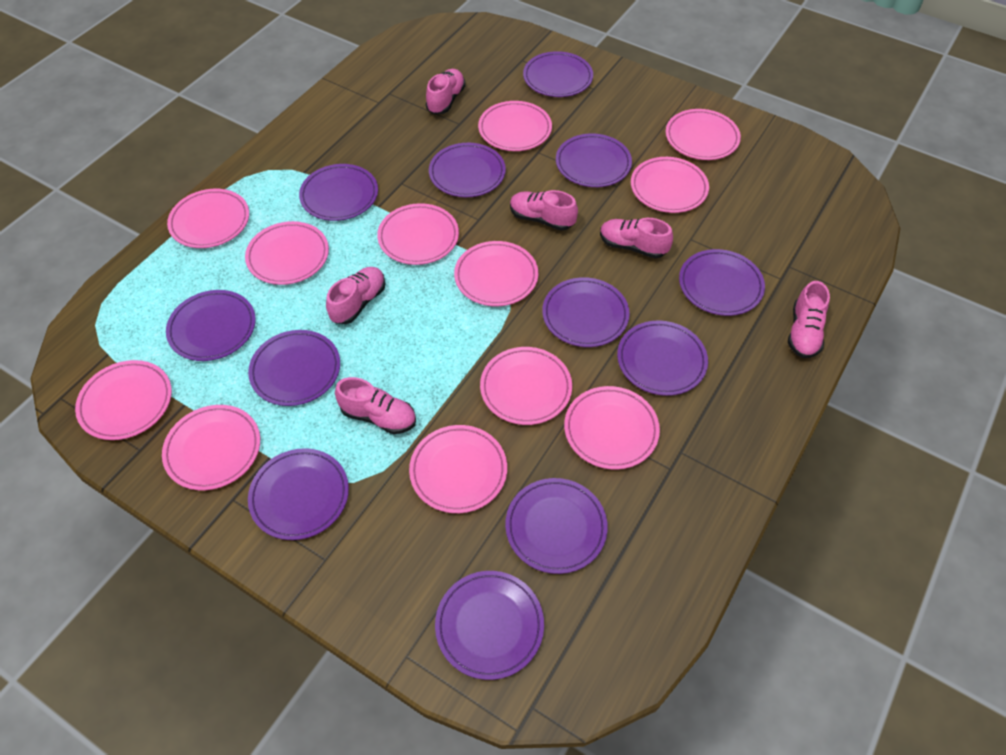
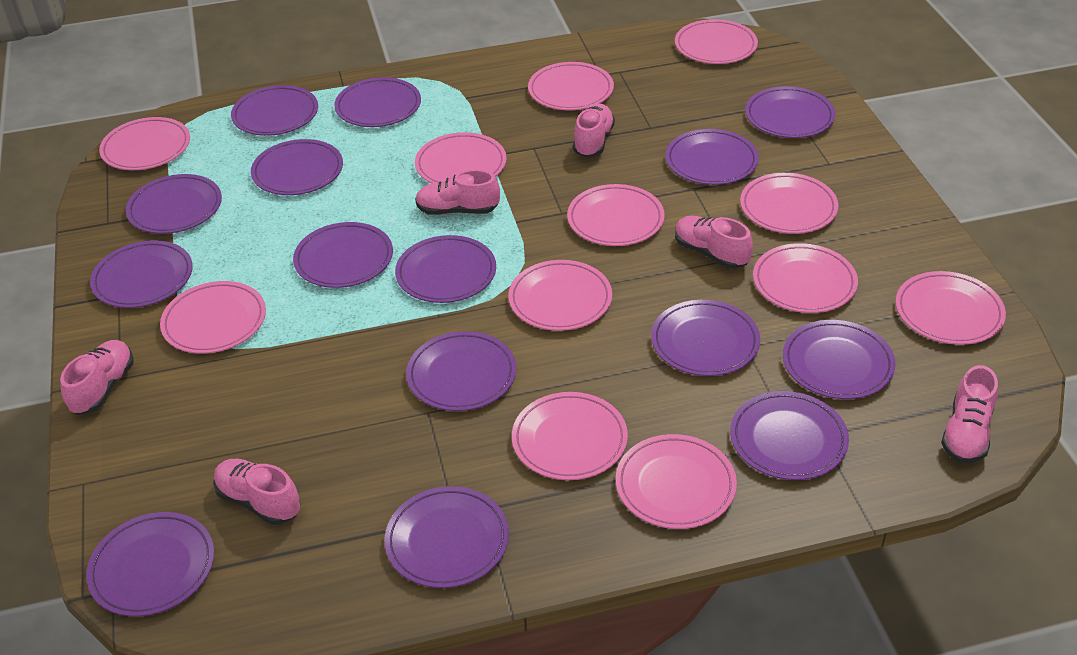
purple plate: [166,290,256,361] [248,330,340,406] [248,448,349,540] [299,164,378,221] [429,143,506,197] [435,571,544,680] [505,478,608,574] [523,51,593,97] [542,277,630,347] [556,133,632,187] [617,320,708,396] [679,249,765,316] = 12 -> [86,512,214,616] [90,240,193,308] [126,174,222,234] [231,85,318,136] [251,139,343,195] [293,222,393,288] [334,77,421,127] [384,486,509,588] [395,235,496,303] [406,331,516,411] [651,300,760,376] [665,129,759,185] [730,391,849,480] [745,86,835,138] [783,320,895,399] = 15

